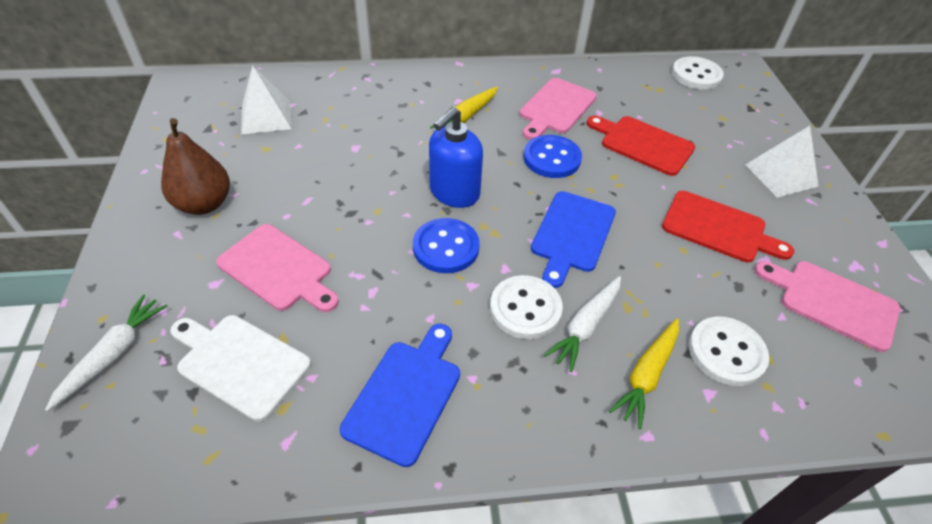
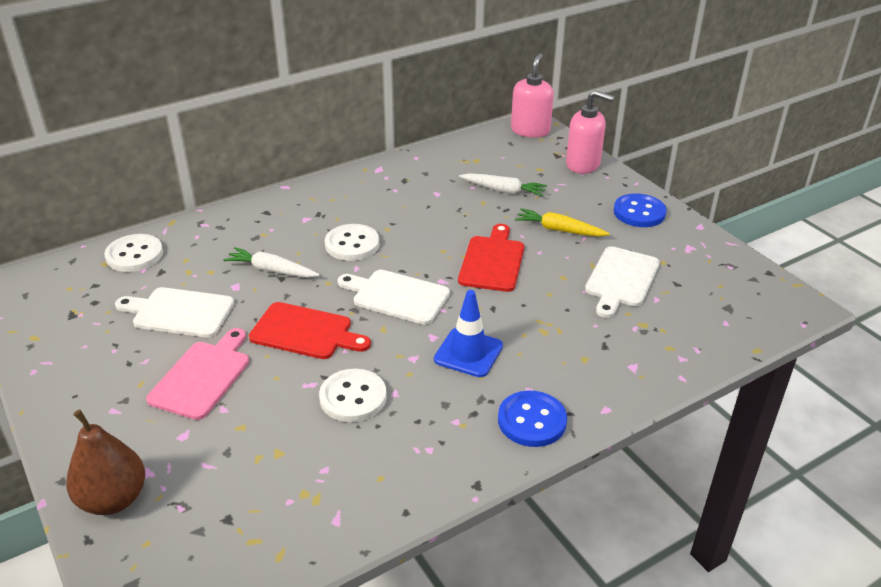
blue cutting board: [340,324,460,467] [531,191,616,288] = 2 -> none = 0
blue soap dispenser: [429,107,483,208] = 1 -> none = 0
blue traffic cone: none = 0 -> [434,290,503,377] = 1
pink cutting board: [216,224,339,312] [520,78,597,140] [754,261,900,352] = 3 -> [146,328,249,420] = 1
pink soap dispenser: none = 0 -> [511,53,554,138] [566,90,615,174] = 2
white cutting board: [170,315,311,422] = 1 -> [115,287,234,338] [338,270,450,325] [585,246,660,318] = 3
white pyramid: [241,65,291,134] [745,126,819,198] = 2 -> none = 0
yellow carrot: [430,87,498,129] [609,318,679,429] = 2 -> [515,208,610,237] = 1

